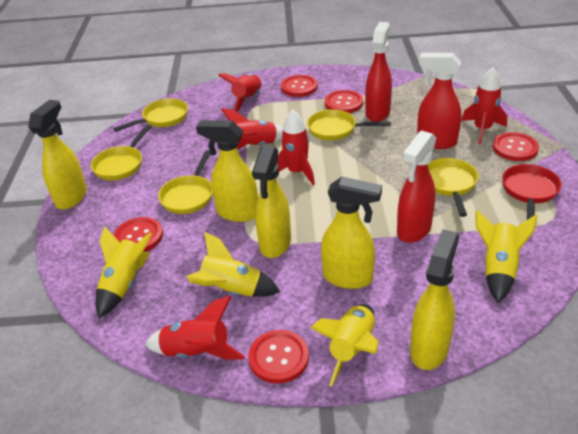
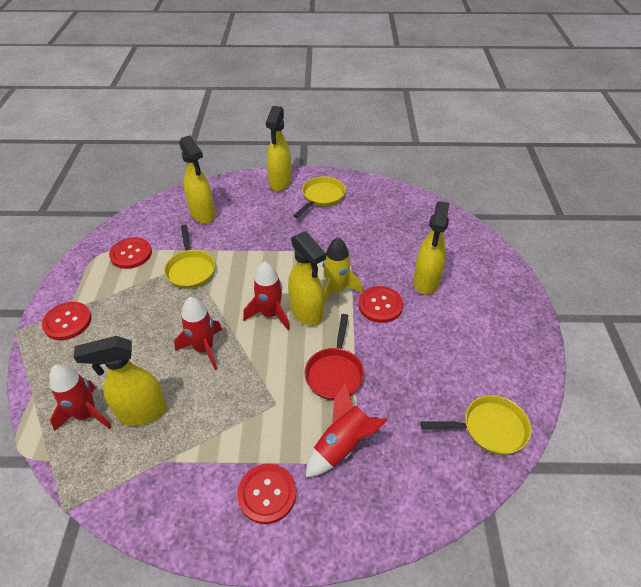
red button: [113,217,163,252] [248,330,309,384] [281,75,318,97] [325,90,363,113] [493,132,539,161] = 5 -> [42,302,92,340] [109,237,152,269] [237,464,296,524] [358,286,403,323] = 4
red rocket: [145,296,245,360] [218,73,261,112] [221,108,283,150] [277,109,315,185] [461,67,507,144] = 5 -> [49,364,112,431] [174,297,222,370] [243,261,290,330] [306,384,388,478] = 4
red spray bottle: [365,22,392,122] [397,130,436,243] [417,53,461,149] = 3 -> none = 0
yellow pan: [91,125,152,180] [114,99,188,132] [158,150,213,214] [307,109,391,140] [428,158,479,217] = 5 -> [164,225,215,289] [293,176,346,218] [421,395,531,455] = 3
yellow rocket: [95,226,152,318] [186,231,280,297] [310,304,379,387] [475,210,538,303] = 4 -> [323,237,363,304] = 1

